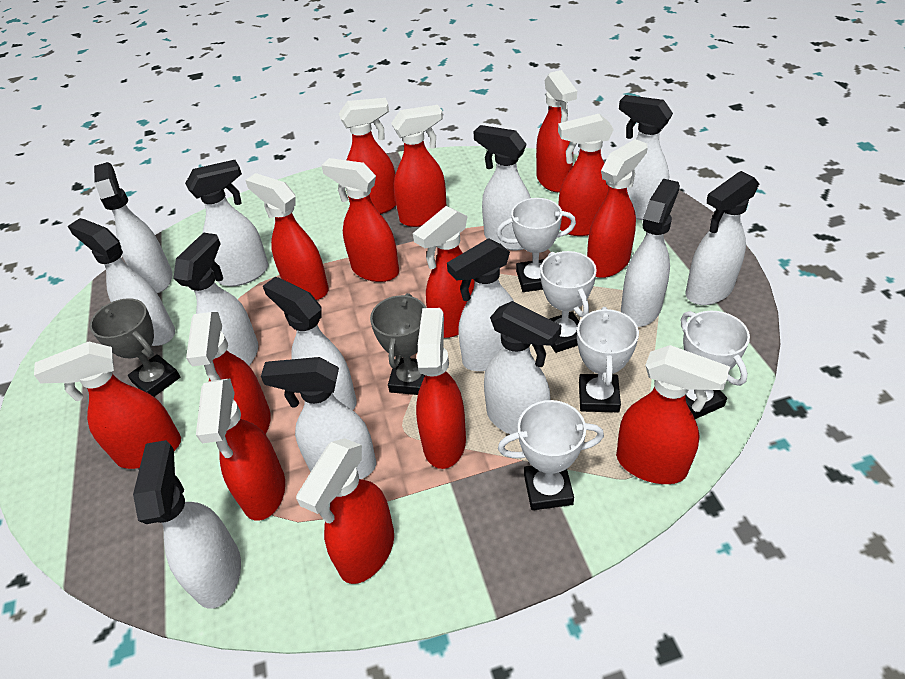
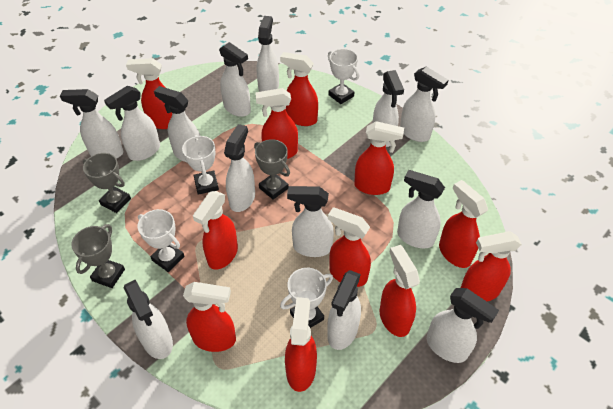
grey trophy: [90,298,180,397] [370,293,426,395] = 2 -> [71,224,125,288] [83,153,131,213] [254,139,290,200] = 3
red spray bottle: [34,341,181,469] [186,312,271,434] [196,378,285,521] [245,173,329,300] [296,438,394,584] [321,158,399,282] [339,98,396,214] [391,105,447,227] [413,206,475,338] [416,308,466,469] [536,70,577,192] [558,114,614,236] [587,139,648,278] [616,345,730,484] = 14 -> [126,58,172,129] [183,282,236,352] [193,191,238,270] [255,88,298,159] [280,52,318,126] [285,297,317,392] [328,207,371,287] [354,121,404,195] [380,245,420,337] [439,180,488,268] [461,231,522,301] = 11
white trophy: [497,198,576,292] [498,400,604,510] [540,251,597,353] [577,307,639,412] [681,311,750,419] = 5 -> [137,209,185,272] [182,135,219,195] [280,268,333,328] [328,49,359,104] = 4

